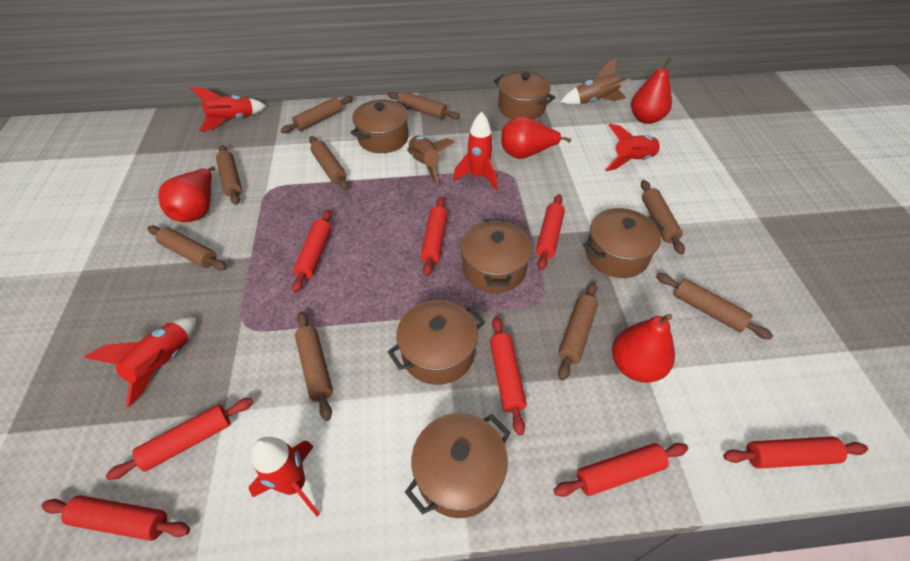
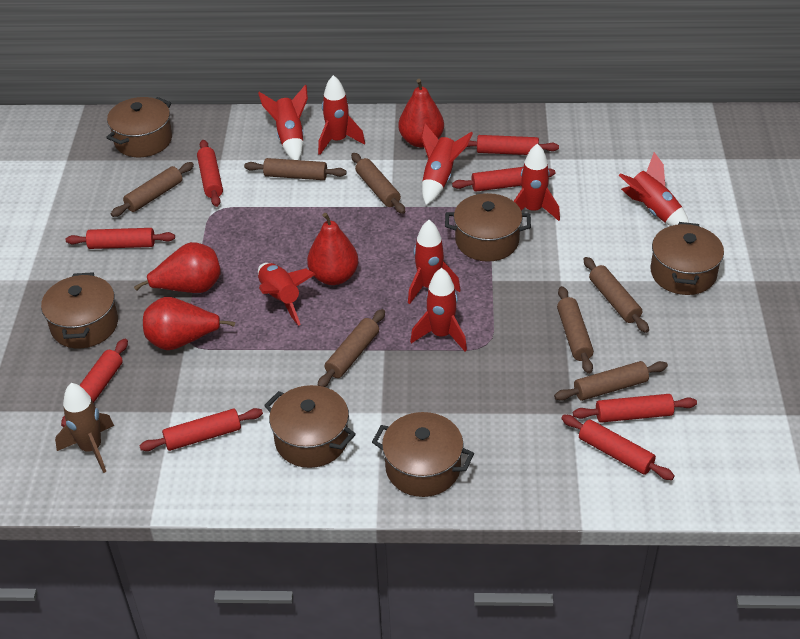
brown rocket: [407,136,455,186] [561,58,631,105] = 2 -> [55,383,114,473] = 1
brown rolling pin: [147,226,227,270] [216,145,242,205] [281,96,353,133] [295,312,333,421] [309,136,349,190] [387,91,460,119] [558,282,598,381] [641,180,685,254] [656,273,773,340] = 9 -> [111,162,194,217] [244,158,347,180] [317,309,385,387] [351,153,405,214] [554,361,668,401] [557,286,594,374] [583,257,649,333] = 7
red rocket: [84,317,196,408] [190,87,266,132] [249,437,320,516] [453,112,497,190] [605,124,663,171] = 5 -> [258,85,308,160] [258,263,316,326] [318,75,365,155] [408,220,460,304] [410,268,467,351] [421,123,473,205] [514,143,560,221] [619,152,689,226] = 8

